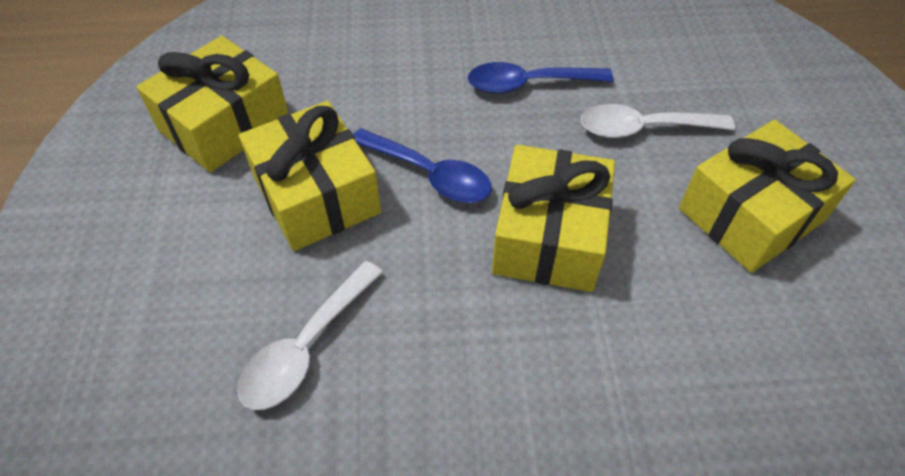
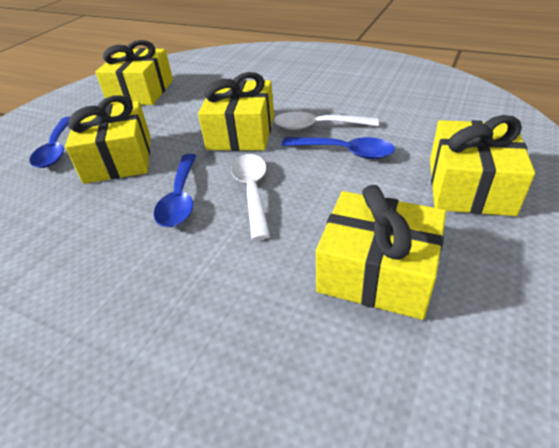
blue spoon: [353,128,492,203] [468,62,613,93] = 2 -> [29,117,70,168] [154,154,196,227] [282,137,395,159] = 3
yellow gift: [136,36,288,173] [239,101,381,251] [492,145,615,292] [679,120,856,273] = 4 -> [65,95,150,184] [95,40,173,105] [198,72,274,151] [316,185,446,320] [430,115,535,216] = 5

